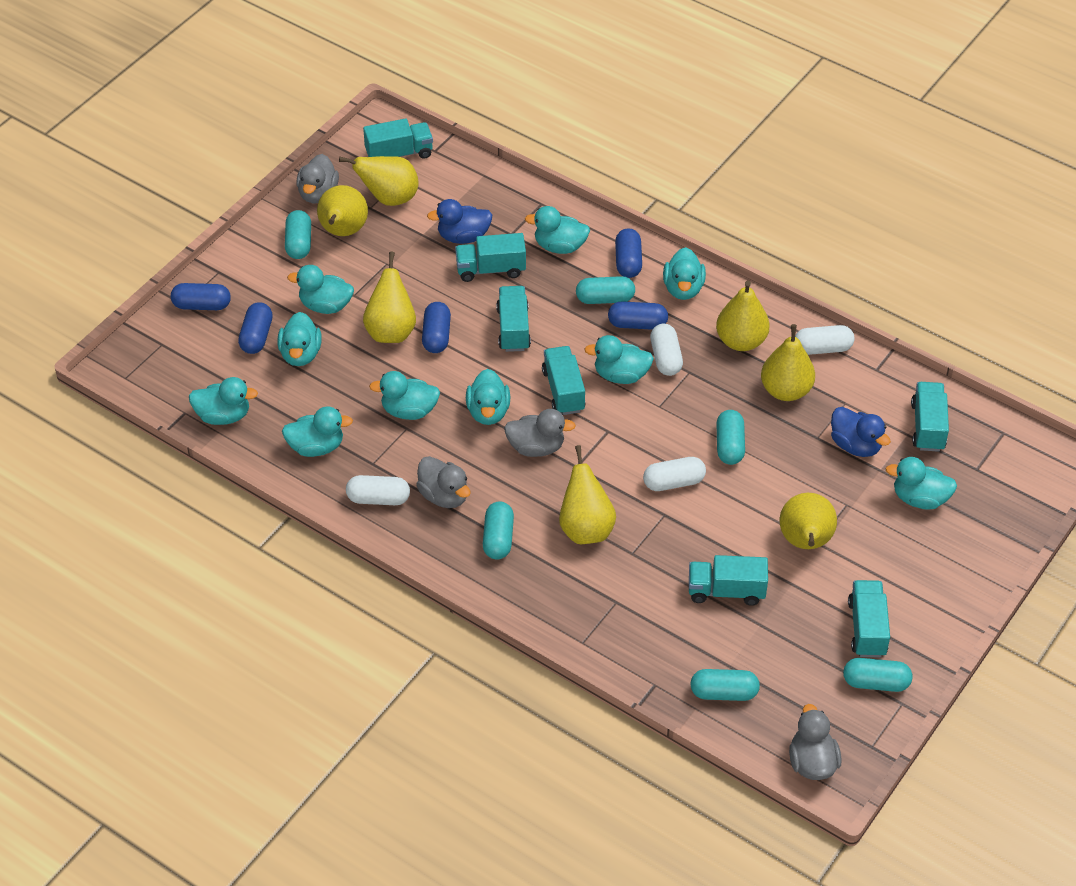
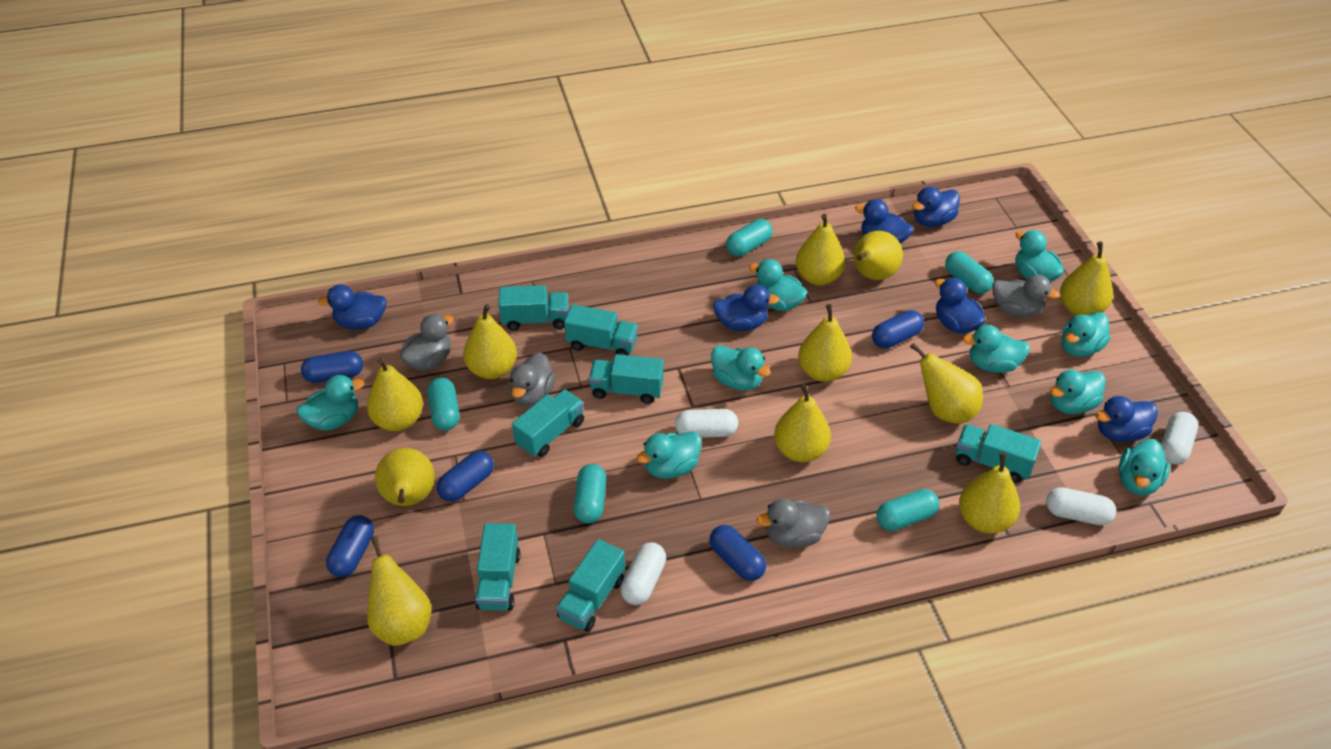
blue duck: [427,199,493,244] [831,407,891,457] = 2 -> [318,285,387,330] [713,285,780,331] [855,199,913,244] [912,187,960,227] [935,278,985,334] [1096,396,1158,442] = 6
turquoise capsule: [285,210,311,259] [483,501,514,560] [576,276,635,304] [690,669,760,701] [716,410,745,465] [843,658,913,692] = 6 -> [428,377,459,431] [574,464,606,524] [726,219,773,256] [877,489,940,531] [945,251,993,294] = 5
turquoise duck: [189,377,258,425] [278,312,322,366] [282,406,353,457] [287,265,354,314] [369,371,440,420] [466,369,510,425] [525,206,590,254] [584,335,654,384] [663,247,706,300] [886,457,957,510] = 10 -> [297,375,364,430] [636,432,702,479] [711,345,771,391] [749,259,808,311] [963,325,1030,373] [1015,230,1064,282] [1050,370,1106,414] [1062,312,1111,357] [1119,439,1170,496] = 9
yellow pear: [317,185,368,236] [339,156,419,206] [363,251,416,343] [559,445,616,544] [716,281,770,351] [761,324,815,401] [780,493,837,549] = 7 -> [367,358,423,431] [367,536,431,646] [375,448,435,506] [463,304,517,379] [774,384,831,462] [796,214,845,285] [798,304,852,382] [853,231,903,280] [910,343,983,424] [959,452,1020,534] [1060,241,1113,316] = 11

